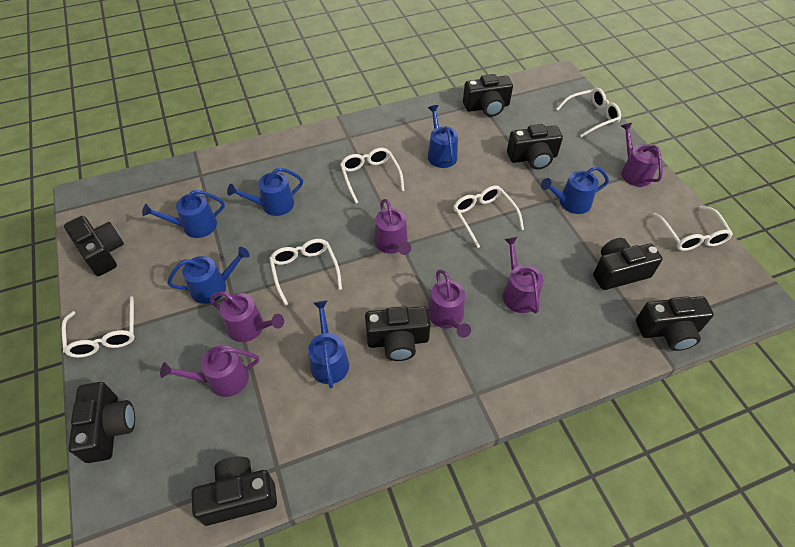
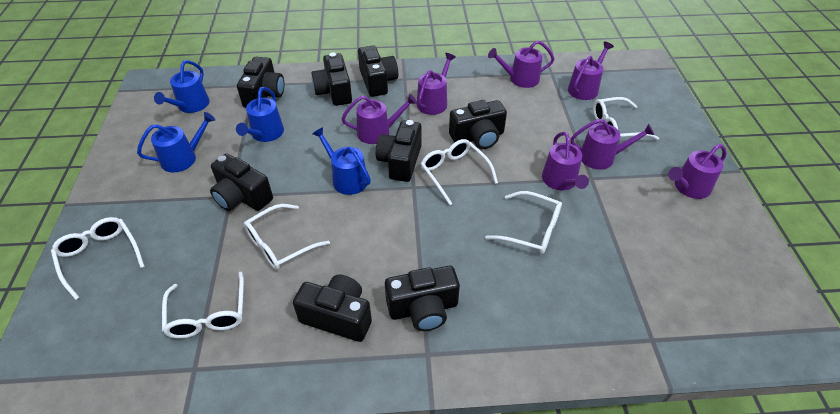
blue watering can: [142,190,225,238] [167,247,250,304] [227,167,303,216] [308,301,349,388] [428,105,458,168] [541,166,609,214] = 6 -> [137,112,215,172] [154,60,210,113] [236,87,284,142] [312,127,371,195] = 4
purple watering can: [160,345,259,397] [210,292,284,342] [374,199,411,255] [428,269,471,338] [503,237,543,313] [621,123,663,187] = 6 -> [341,94,417,144] [417,53,456,115] [488,41,554,88] [542,132,589,190] [568,42,614,100] [570,119,655,170] [668,144,726,199] = 7

